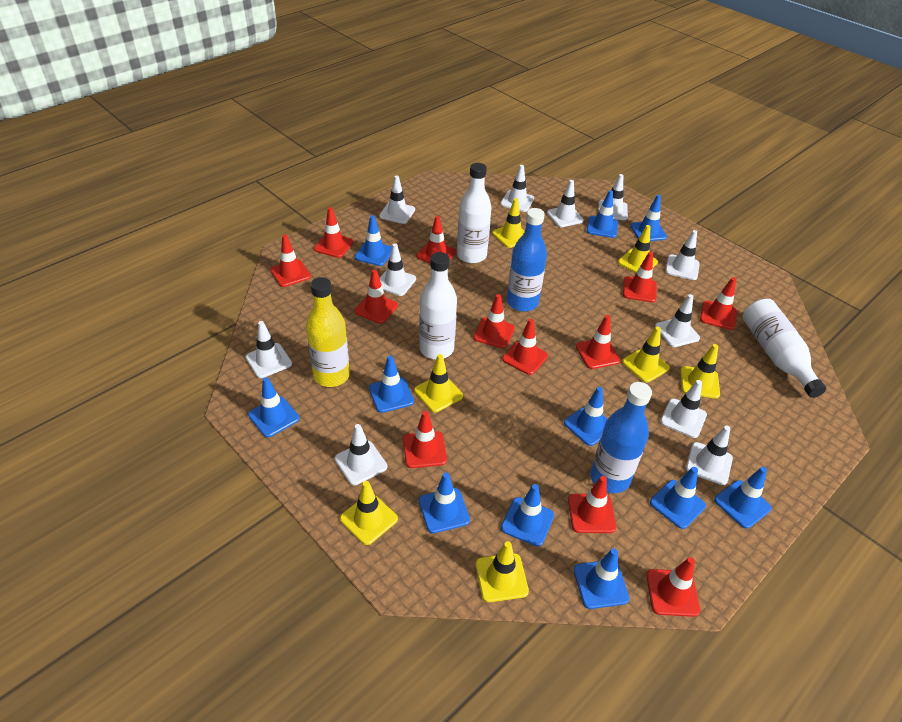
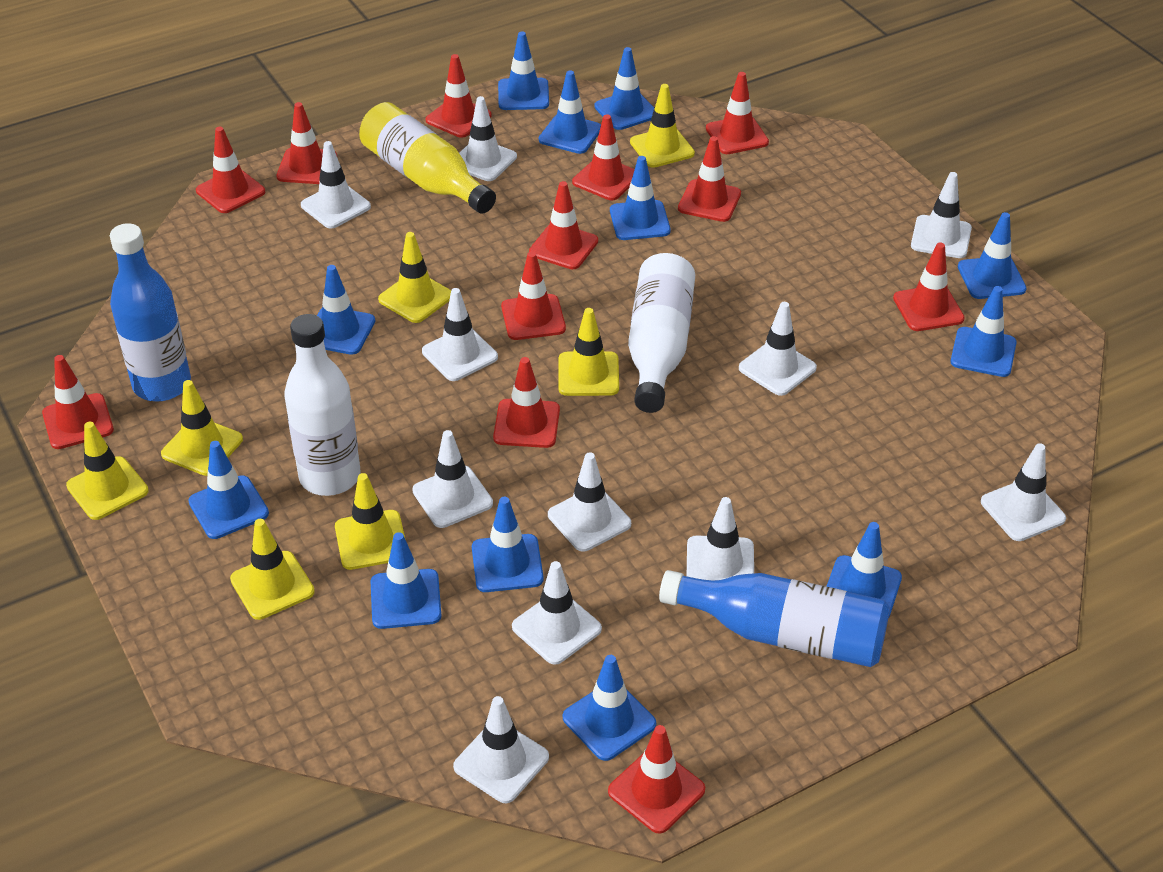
blue traffic cone: [248,377,300,437] [355,215,392,266] [369,356,414,413] [419,472,470,533] [501,484,554,547] [564,387,607,446] [574,548,630,609] [587,190,618,238] [630,195,667,241] [650,467,706,529] [714,467,772,529] = 11 -> [188,441,269,539] [317,265,375,355] [371,532,441,629] [472,497,544,592] [498,31,549,110] [539,70,601,154] [563,655,656,761] [594,47,654,130] [610,156,671,240] [826,522,902,619] [951,286,1017,377] [958,212,1027,299] = 12
white bottle: [419,252,457,359] [457,163,492,264] [743,299,826,398] = 3 -> [284,314,360,496] [628,253,695,413] = 2

